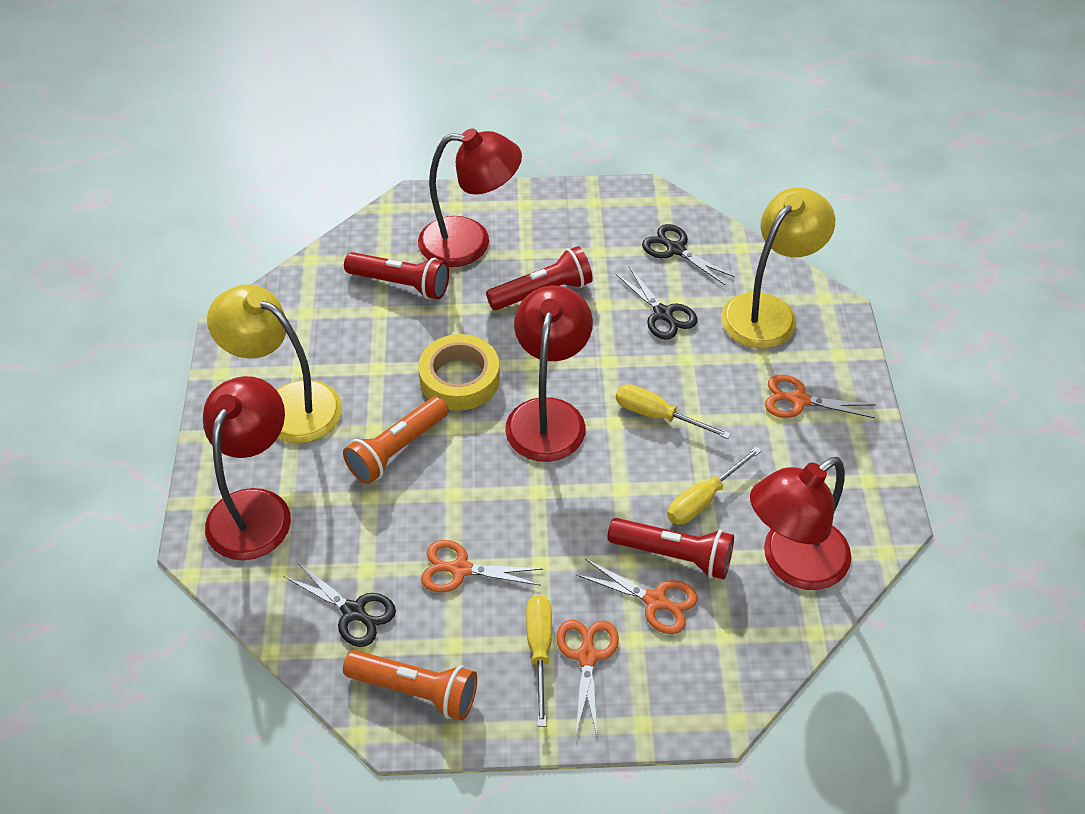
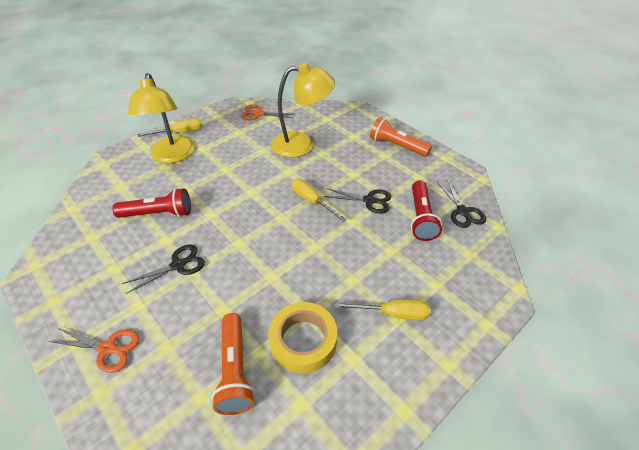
orange scissors: [421,540,543,593] [556,620,619,735] [576,559,698,634] [765,374,876,418] = 4 -> [48,328,140,373] [241,105,292,120] = 2
red flashlight: [344,252,449,299] [486,246,593,310] [607,518,734,580] = 3 -> [112,188,191,218] [411,180,442,241] = 2
red lamp: [203,376,291,560] [418,128,522,267] [505,286,593,462] [750,457,851,590] = 4 -> none = 0

